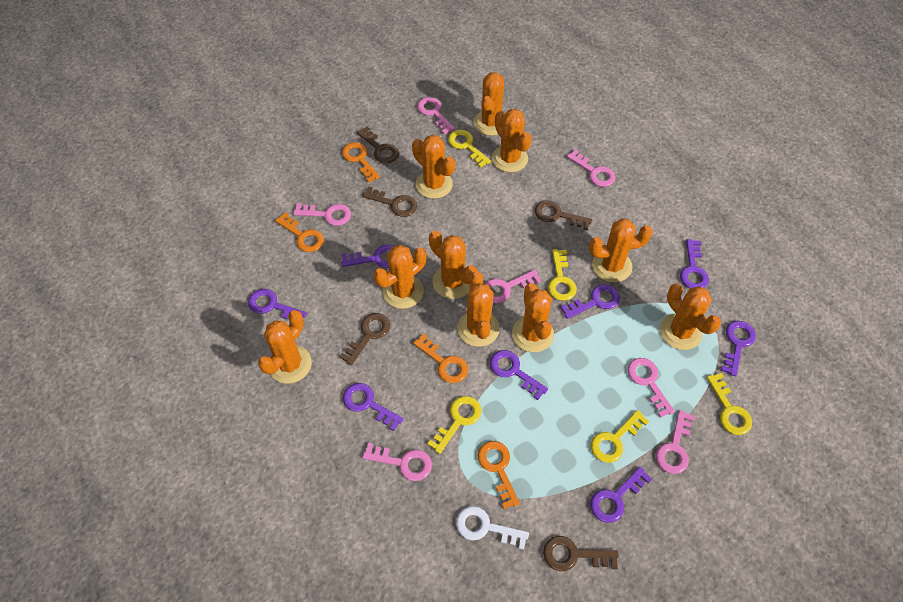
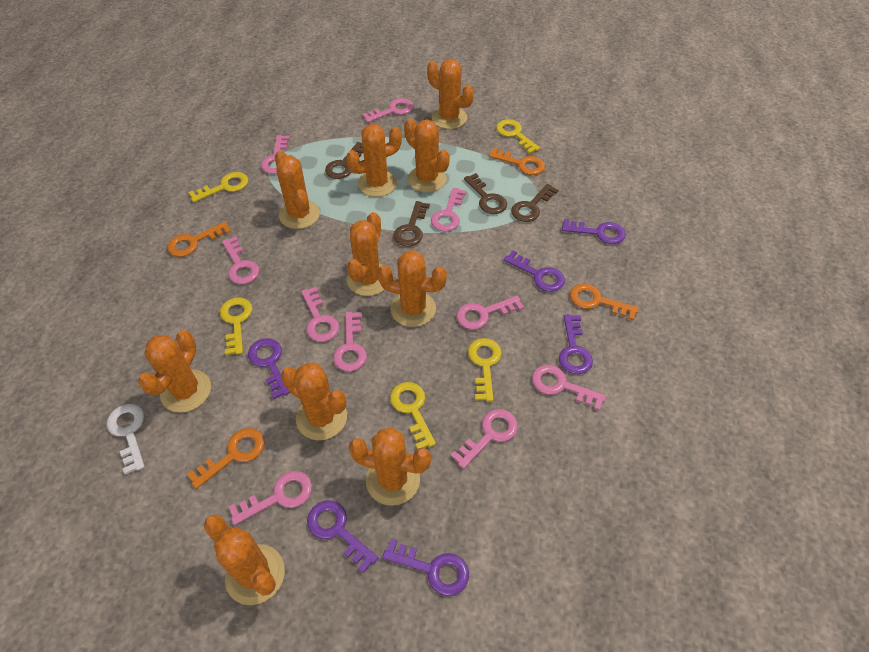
brown key: [339,313,390,365] [357,127,399,163] [363,187,418,217] [535,200,592,230] [543,536,619,571] = 5 -> [325,142,363,179] [393,201,430,247] [464,173,507,214] [511,184,558,222] = 4
pink key: [293,203,351,226] [362,443,432,481] [417,97,455,134] [485,270,541,303] [567,149,616,187] [627,358,675,418] [656,410,695,474] = 7 -> [222,236,259,284] [229,471,312,525] [261,135,290,174] [301,287,339,342] [333,312,367,371] [362,98,414,123] [431,188,466,232] [451,409,518,469] [456,295,524,330] [532,365,606,410] = 10
purple key: [248,289,307,319] [341,245,393,268] [343,383,404,431] [490,350,548,400] [560,284,620,319] [590,467,652,523] [680,239,709,288] [721,321,756,376] = 8 -> [248,338,291,399] [307,500,378,573] [382,538,469,596] [504,250,565,292] [559,314,593,374] [562,219,626,244] = 6

